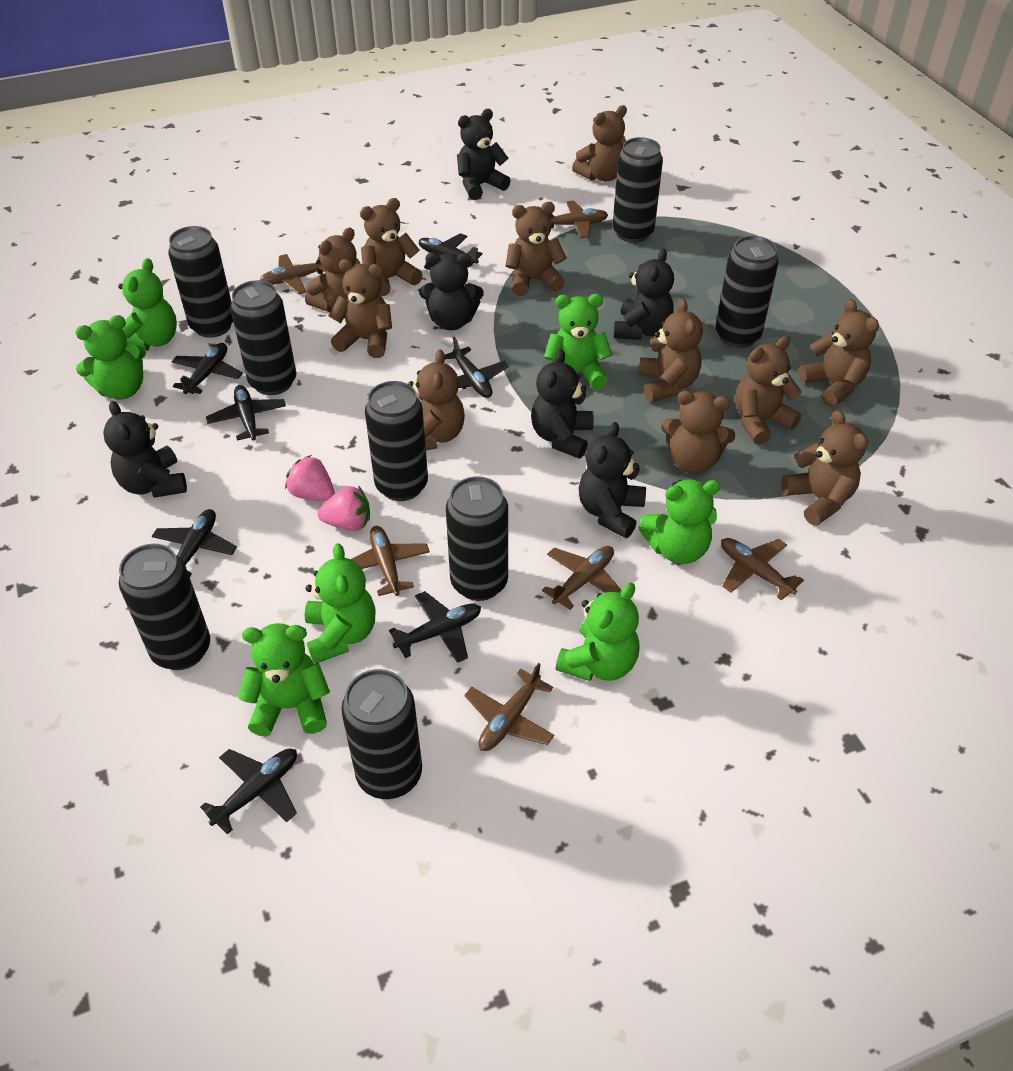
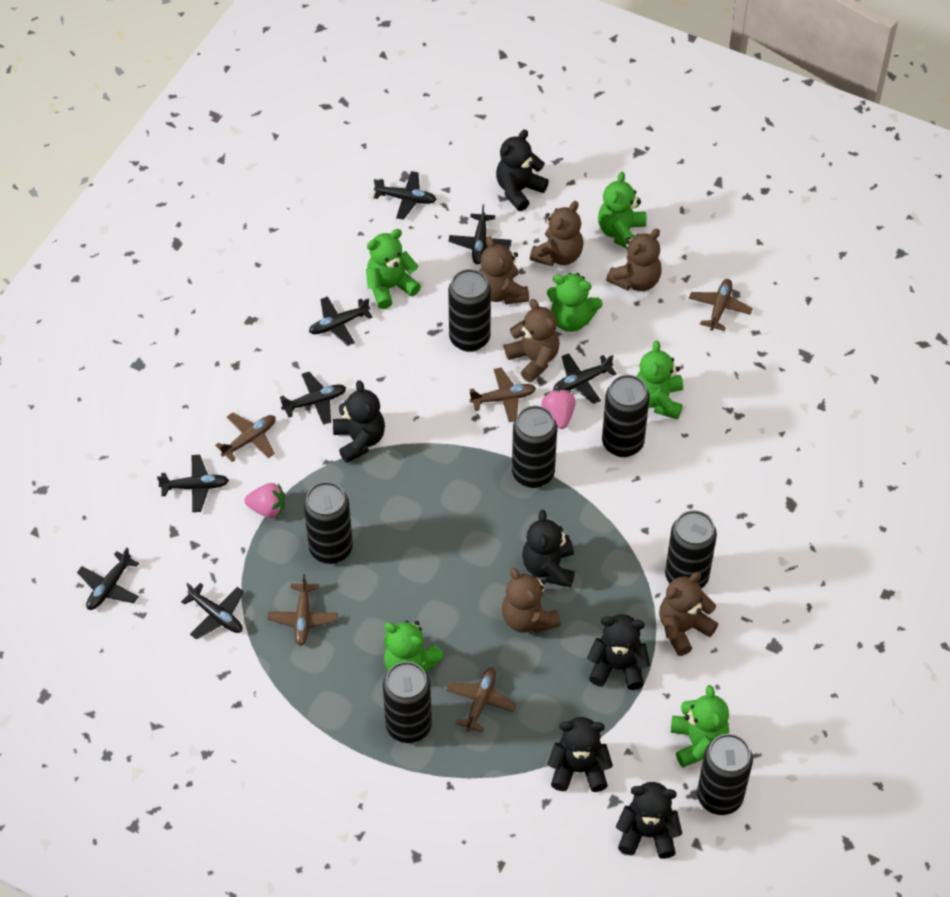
black can: [119,544,210,670] [168,226,233,338] [230,280,296,395] [341,669,422,799] [365,381,428,501] [446,477,508,601] [613,137,663,243] [716,236,779,348] = 8 -> [304,482,353,564] [383,661,432,743] [448,269,491,352] [512,405,557,488] [602,375,650,457] [665,510,717,589] [697,734,753,815] = 7
black plane: [152,509,237,577] [171,343,243,394] [200,748,297,834] [206,385,286,441] [389,591,481,663] [419,233,483,270] [445,337,509,398] = 7 -> [77,547,139,610] [157,455,229,512] [181,583,244,640] [280,372,346,425] [309,296,373,346] [374,171,437,220] [449,204,512,264] [553,353,617,404] = 8
brown plane: [260,254,327,294] [350,526,430,596] [464,663,554,751] [542,546,621,610] [549,201,608,238] [721,538,804,601] = 6 -> [215,412,276,462] [267,574,338,646] [446,667,517,732] [469,368,536,422] [689,279,753,331] = 5
brown teddy bear: [305,228,360,312] [329,259,392,358] [360,198,423,296] [408,349,465,450] [505,202,567,296] [572,105,627,181] [638,298,703,402] [661,390,735,474] [735,336,802,445] [781,410,868,526] [799,299,879,407] = 11 -> [479,236,529,305] [502,568,561,633] [504,299,560,383] [530,201,583,266] [606,229,662,291] [659,572,718,656] = 6
green teddy bear: [75,315,146,400] [118,258,177,351] [238,623,330,737] [305,543,376,664] [544,294,613,390] [555,582,640,681] [639,479,721,564] = 7 -> [366,229,421,309] [383,621,444,673] [547,273,603,332] [598,172,646,248] [637,341,683,419] [671,685,729,768] = 6

